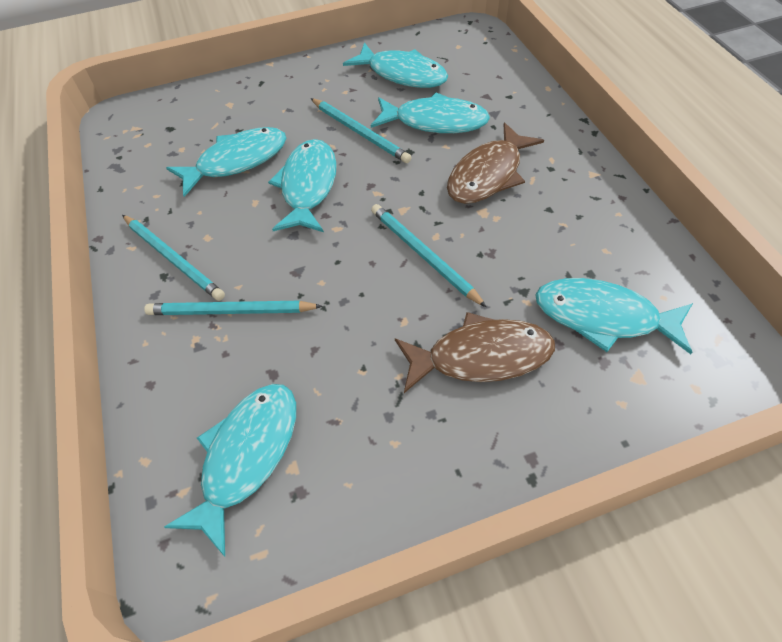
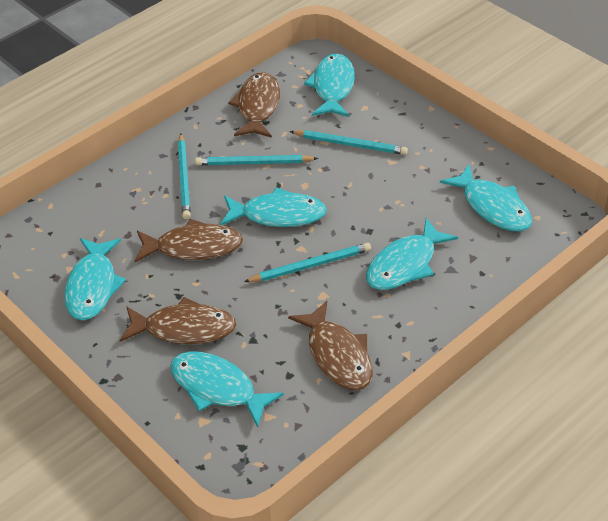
brown fish: [395,312,555,393] [447,123,544,204] = 2 -> [120,297,236,344] [134,219,243,262] [228,72,280,138] [288,301,373,390] = 4

